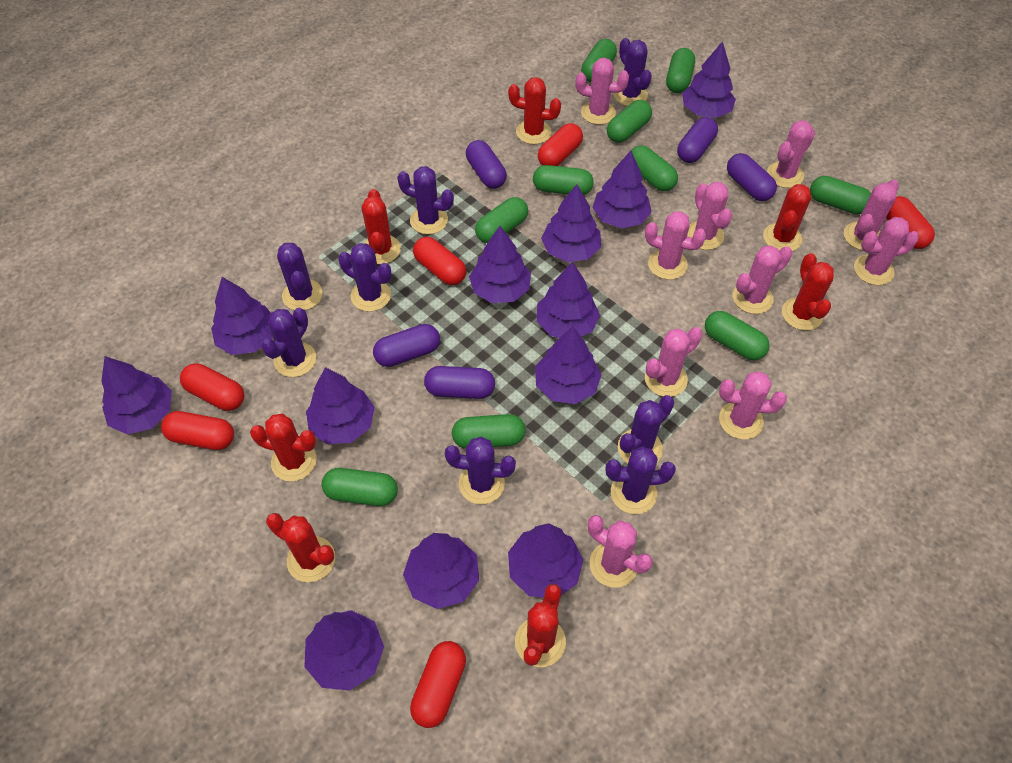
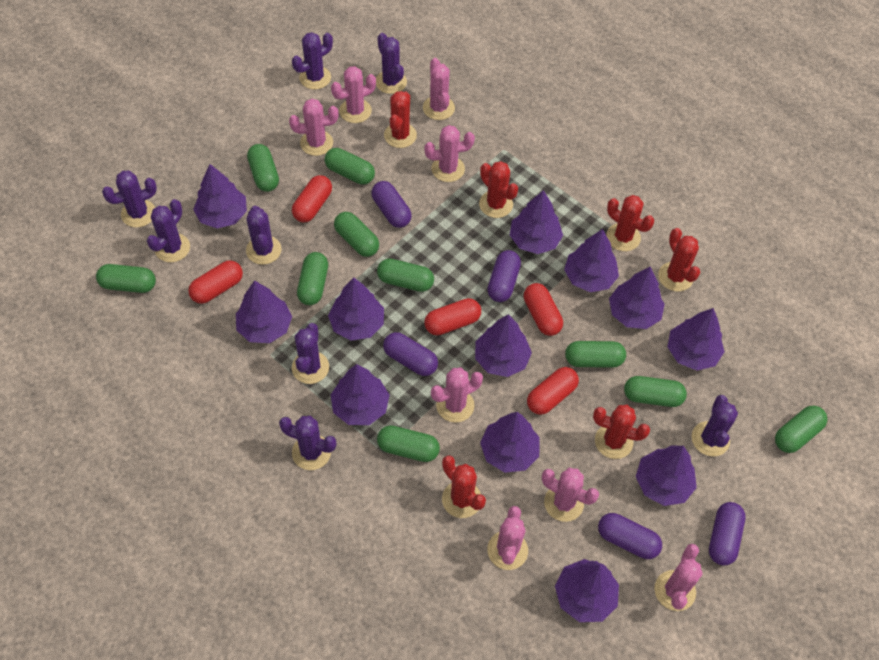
pink cactus: [575,58,629,125] [588,515,653,588] [645,211,706,280] [645,327,702,397] [687,182,732,250] [719,371,787,439] [733,246,792,314] [767,120,815,188] [844,180,899,250] [854,217,919,285] = 10 -> [289,99,338,156] [331,66,376,123] [423,58,455,120] [424,125,475,182] [431,367,483,423] [487,506,528,570] [542,468,599,522] [655,544,703,611] = 8
red cactus: [250,414,317,481] [266,513,335,582] [362,189,401,264] [508,77,561,144] [515,584,566,667] [763,184,811,251] [782,253,834,330] = 7 -> [384,91,417,148] [442,455,486,518] [479,161,518,218] [593,405,650,459] [606,195,654,251] [658,228,700,291] = 6
red capsule: [161,411,234,450] [180,363,244,411] [410,641,466,728] [413,237,466,285] [538,123,583,166] [886,196,935,249] = 6 -> [188,260,243,304] [292,175,332,222] [424,298,481,336] [524,283,563,336] [527,367,579,415] = 5

